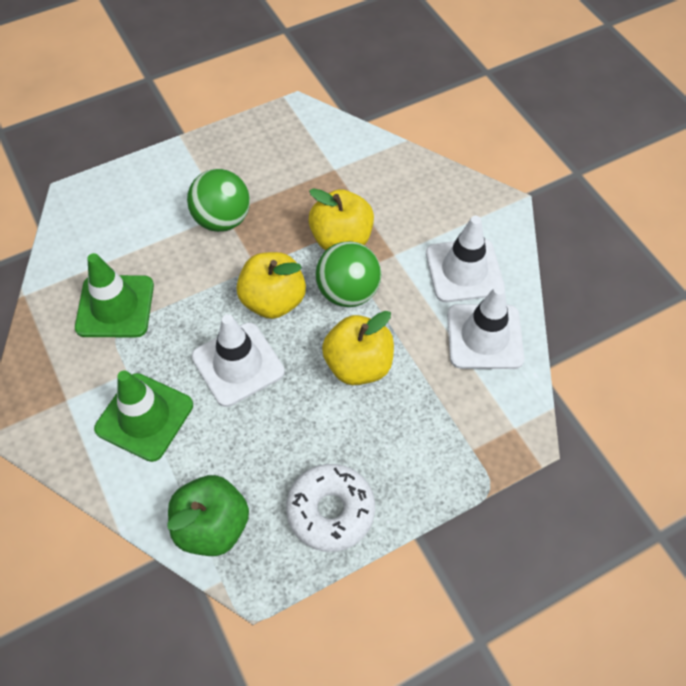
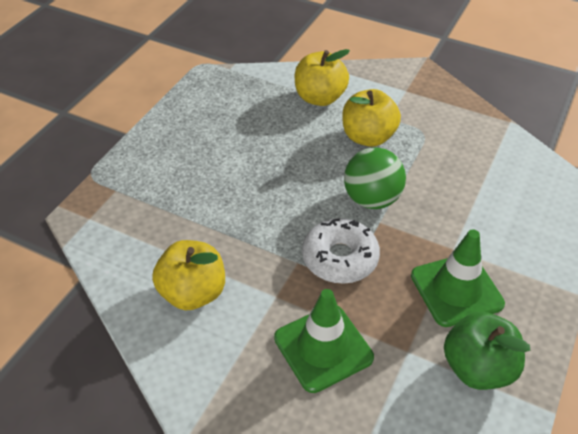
green ball: [187,169,250,232] [316,241,381,307] = 2 -> [344,147,406,209] = 1
white traffic cone: [192,314,285,407] [426,216,505,302] [447,285,524,369] = 3 -> none = 0

